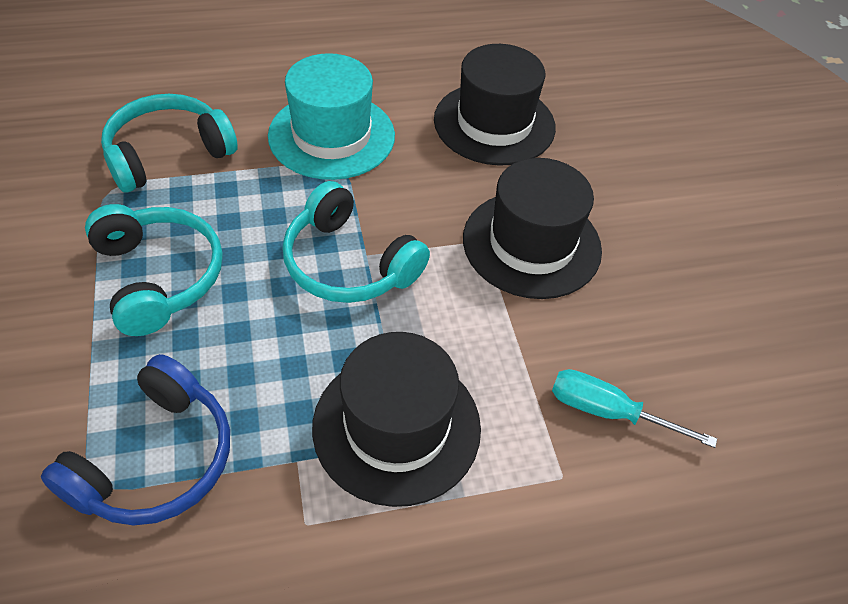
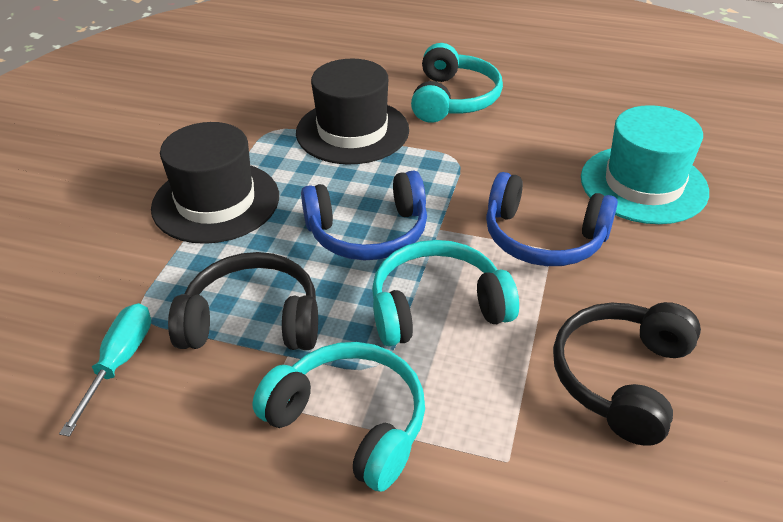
black hat: [312,332,481,507] [434,44,556,166] [463,158,602,299] = 3 -> [151,122,279,244] [296,59,409,165] = 2
black headphones: none = 0 -> [168,252,318,350] [553,302,701,446] = 2
blue headphones: [41,354,230,526] = 1 -> [301,171,427,260] [486,172,618,266] = 2

